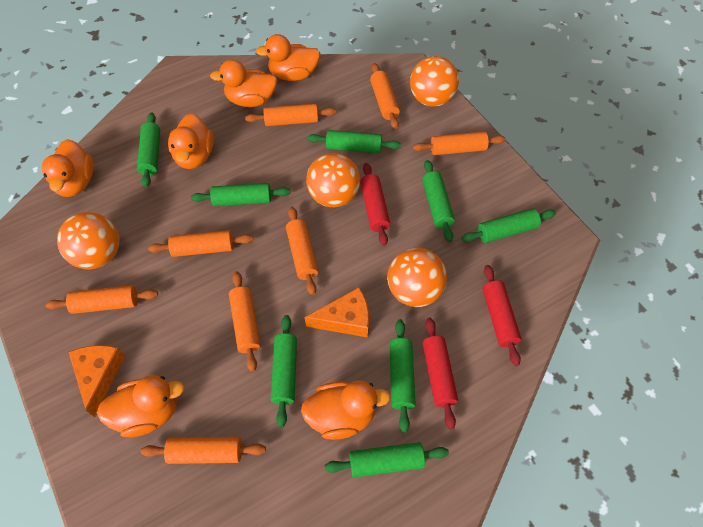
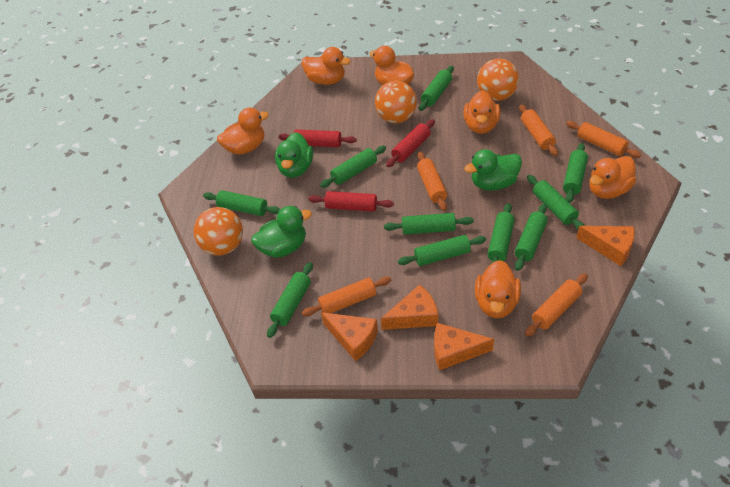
green duck: none = 0 -> [251,206,312,258] [275,132,313,178] [464,149,522,191] = 3
green rolling pin: [137,112,160,188] [191,183,291,206] [271,315,297,427] [307,130,401,153] [325,442,449,477] [389,319,416,432] [422,160,455,242] [462,209,556,243] = 8 -> [203,190,280,216] [267,262,313,338] [320,146,386,188] [384,213,474,235] [398,235,486,266] [419,66,454,111] [487,203,515,265] [515,204,548,271] [527,175,585,230] [563,143,588,203] = 10
orange ball: [57,212,119,269] [306,153,360,207] [387,248,447,307] [410,56,459,107] = 4 -> [193,207,243,256] [375,81,417,123] [477,59,519,101] = 3
orange cheese: [69,345,125,417] [305,287,369,337] = 2 -> [321,312,378,361] [381,285,438,330] [434,323,494,370] [577,226,635,266] = 4
orange rolling pin: [46,285,158,314] [141,437,266,464] [148,230,253,257] [229,271,260,372] [245,104,336,126] [286,207,318,295] [370,63,400,129] [413,131,506,155] = 8 -> [302,277,391,317] [417,152,447,211] [519,104,558,156] [525,273,588,337] [566,121,641,158] = 5

